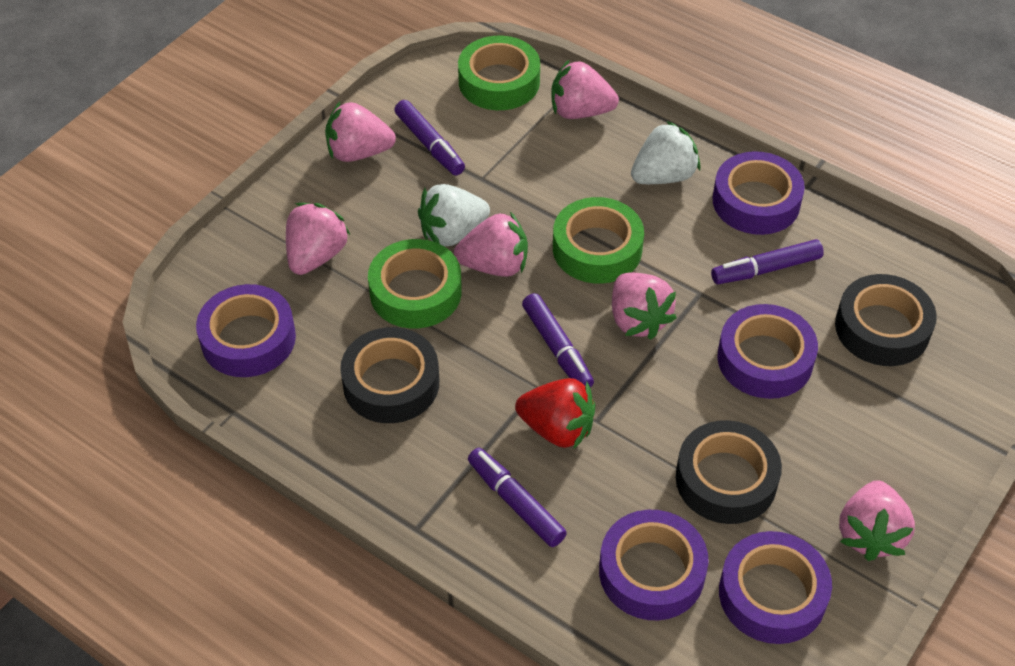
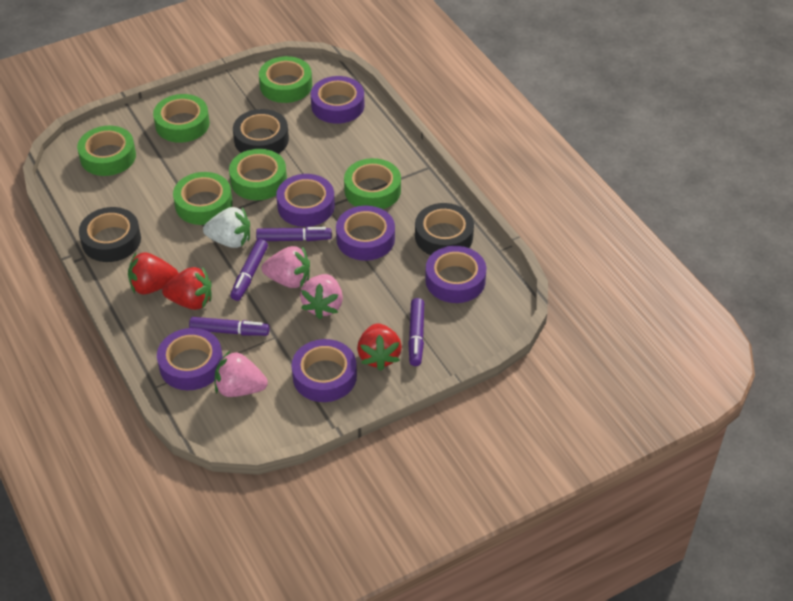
green tape: [368,239,462,328] [458,36,540,110] [553,197,644,284] = 3 -> [77,126,136,176] [153,94,210,143] [173,172,233,225] [229,149,287,200] [259,56,312,103] [344,158,401,209] = 6
pink strawberry: [286,203,350,275] [325,102,396,162] [454,212,528,277] [551,59,619,119] [612,273,677,340] [839,480,915,561] = 6 -> [215,351,268,397] [262,246,310,288] [300,274,343,319] = 3
purple tape: [196,284,296,377] [599,510,709,620] [713,151,805,235] [717,304,818,399] [719,531,832,644] = 5 -> [157,328,223,390] [276,174,335,227] [292,339,357,402] [311,76,364,124] [336,206,395,261] [425,246,486,303] = 6
red strawberry: [515,378,595,450] = 1 -> [128,252,178,294] [162,267,212,310] [357,323,402,371] = 3
white strawberry: [418,184,490,246] [631,121,700,184] = 2 -> [203,207,250,248] = 1

